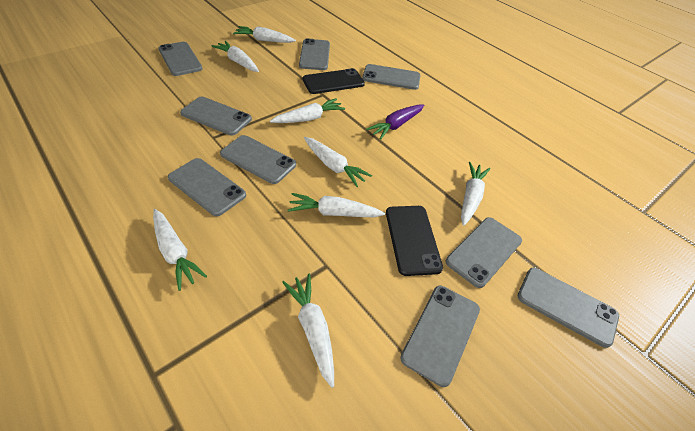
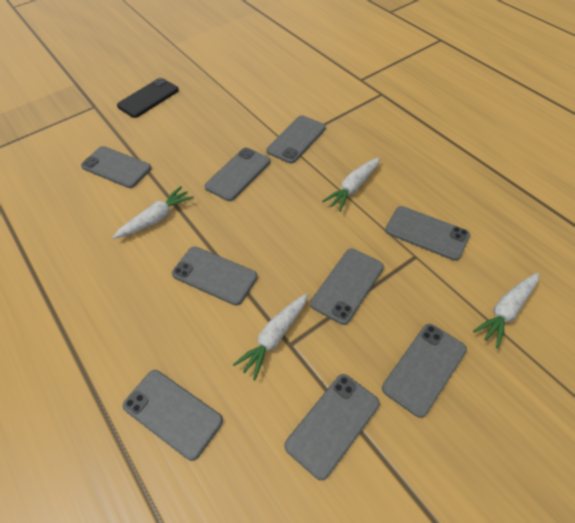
black phone: [303,68,365,94] [386,206,443,276] = 2 -> [117,78,179,118] = 1
purple carrot: [366,104,424,140] = 1 -> none = 0
white carrot: [153,209,207,291] [212,41,259,72] [233,26,296,43] [270,98,345,123] [282,274,334,388] [288,193,385,217] [304,137,372,187] [461,162,491,226] = 8 -> [112,186,194,239] [233,293,308,380] [322,157,380,212] [473,273,539,348] = 4

